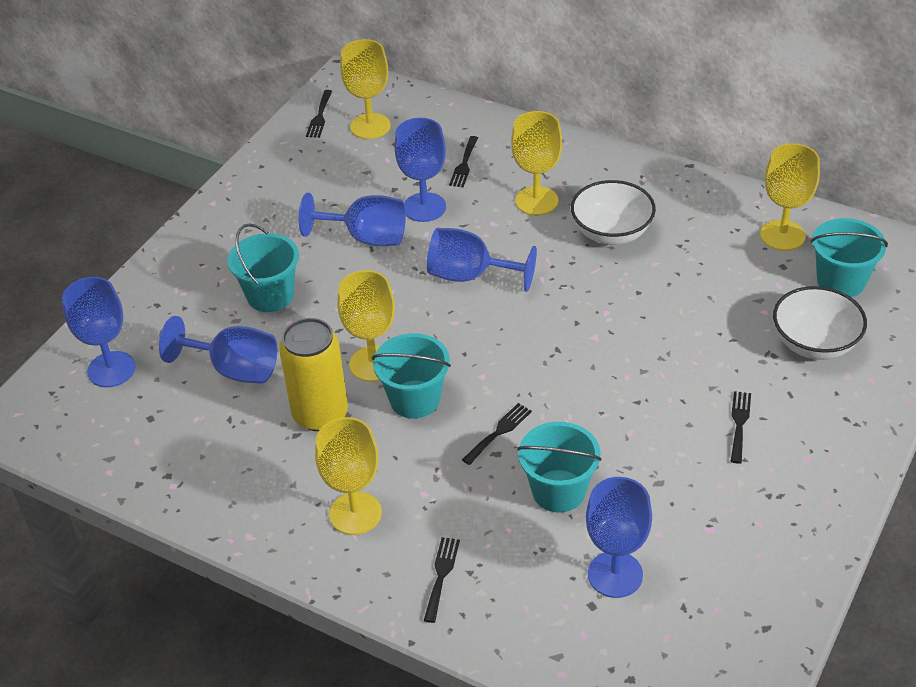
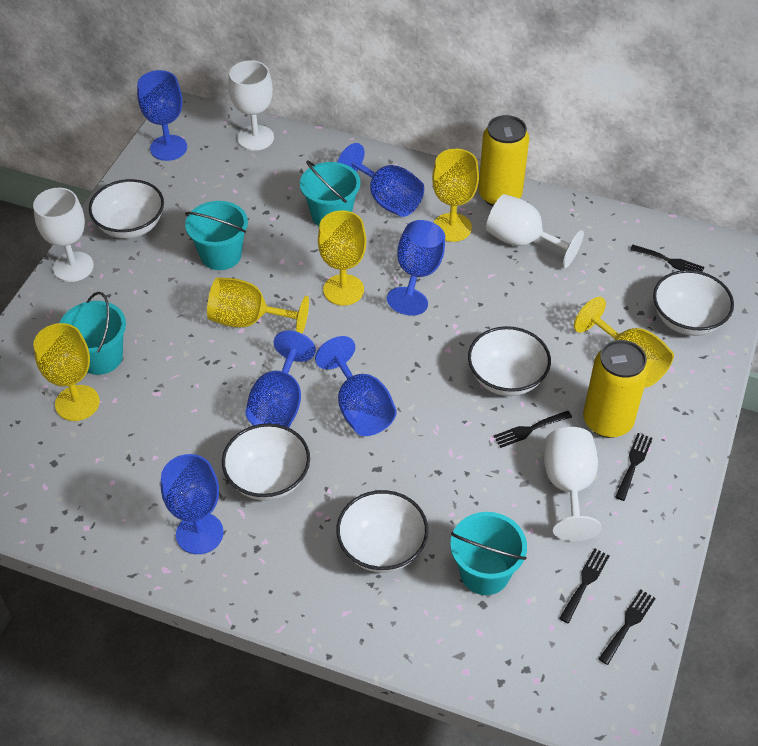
white bowl: [571,180,656,245] [773,286,867,360] = 2 -> [89,179,164,239] [222,423,310,501] [336,490,428,572] [468,326,551,396] [653,270,734,336] = 5
white goblet: none = 0 -> [33,188,94,282] [229,60,274,151] [486,194,584,268] [544,427,602,541] = 4
yellow can: [279,318,348,431] = 1 -> [478,115,529,206] [583,340,649,438] = 2

